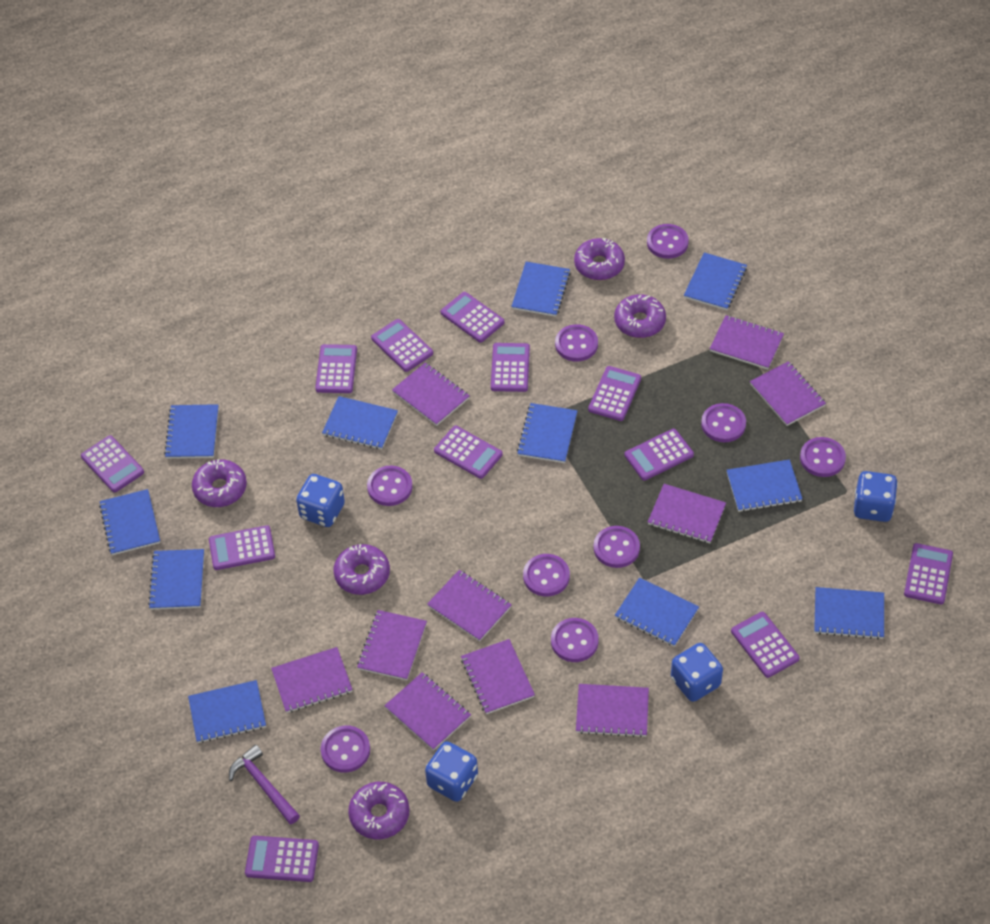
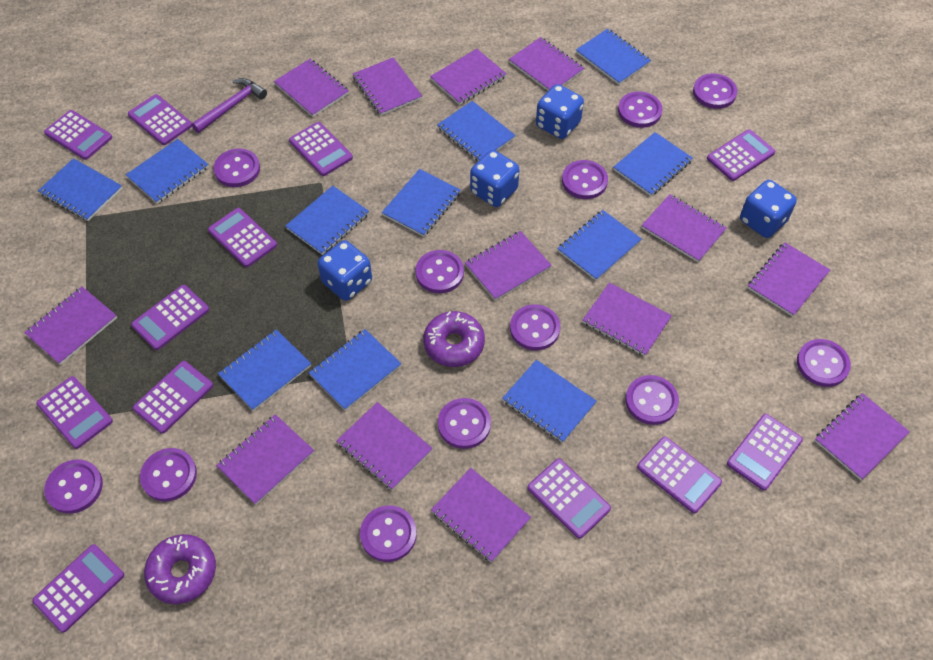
purple button: [321,725,370,773] [367,466,412,506] [523,554,570,596] [551,618,599,662] [555,324,598,361] [594,526,640,568] [647,224,689,259] [701,403,746,442] [800,437,846,477] = 9 -> [44,460,103,514] [140,448,197,501] [213,149,260,187] [360,505,417,562] [415,250,464,293] [438,398,491,449] [510,304,560,350] [562,160,608,199] [618,91,662,128] [625,375,679,425] [693,73,737,109] [797,339,851,387] = 12
purple donut: [192,459,247,507] [333,544,390,595] [348,782,410,839] [574,238,625,280] [614,294,666,338] = 5 -> [144,534,216,604] [423,311,485,367] = 2
purple notebook: [271,647,353,713] [357,610,427,680] [384,672,471,751] [392,362,470,426] [427,570,512,641] [461,639,535,714] [576,684,649,738] [648,484,726,543] [710,315,784,370] [750,361,826,426] = 10 -> [24,287,117,365] [216,414,314,505] [274,59,349,117] [336,402,433,490] [353,57,422,116] [430,49,507,105] [431,468,531,563] [465,231,552,301] [509,37,584,91] [583,282,672,356] [641,194,727,262] [748,242,830,317] [815,393,910,480] = 13

